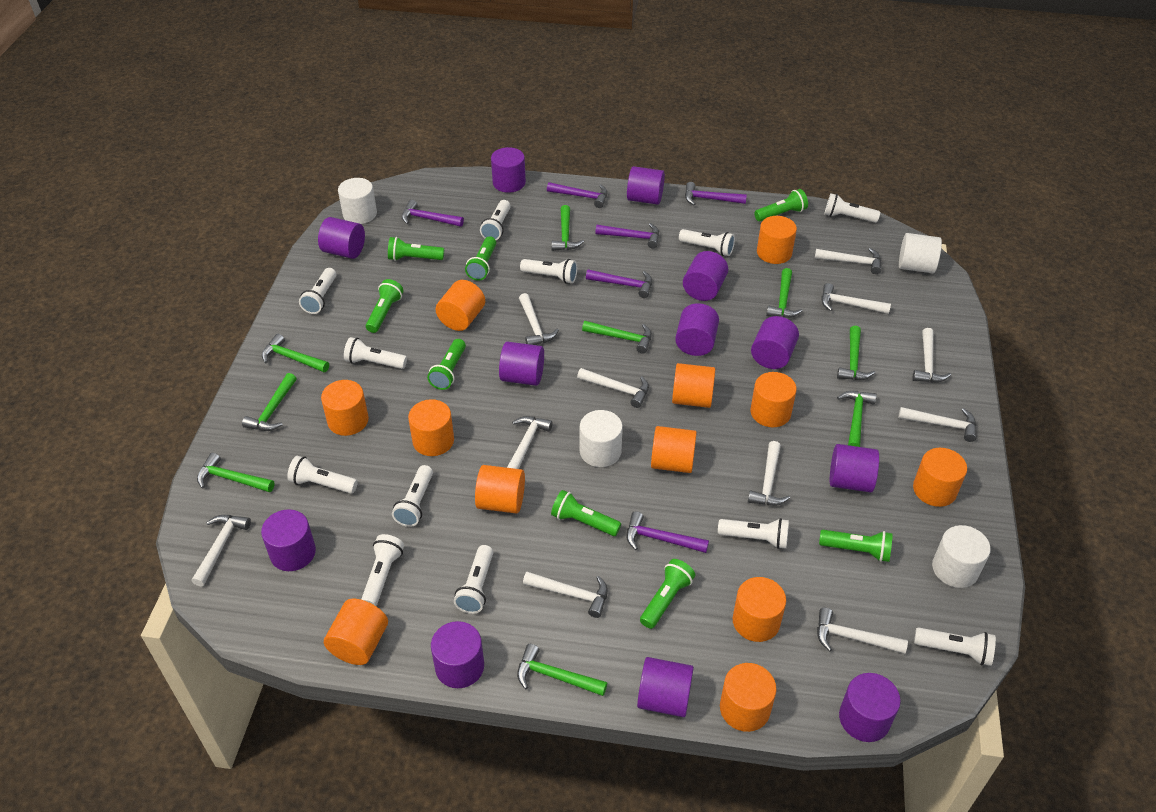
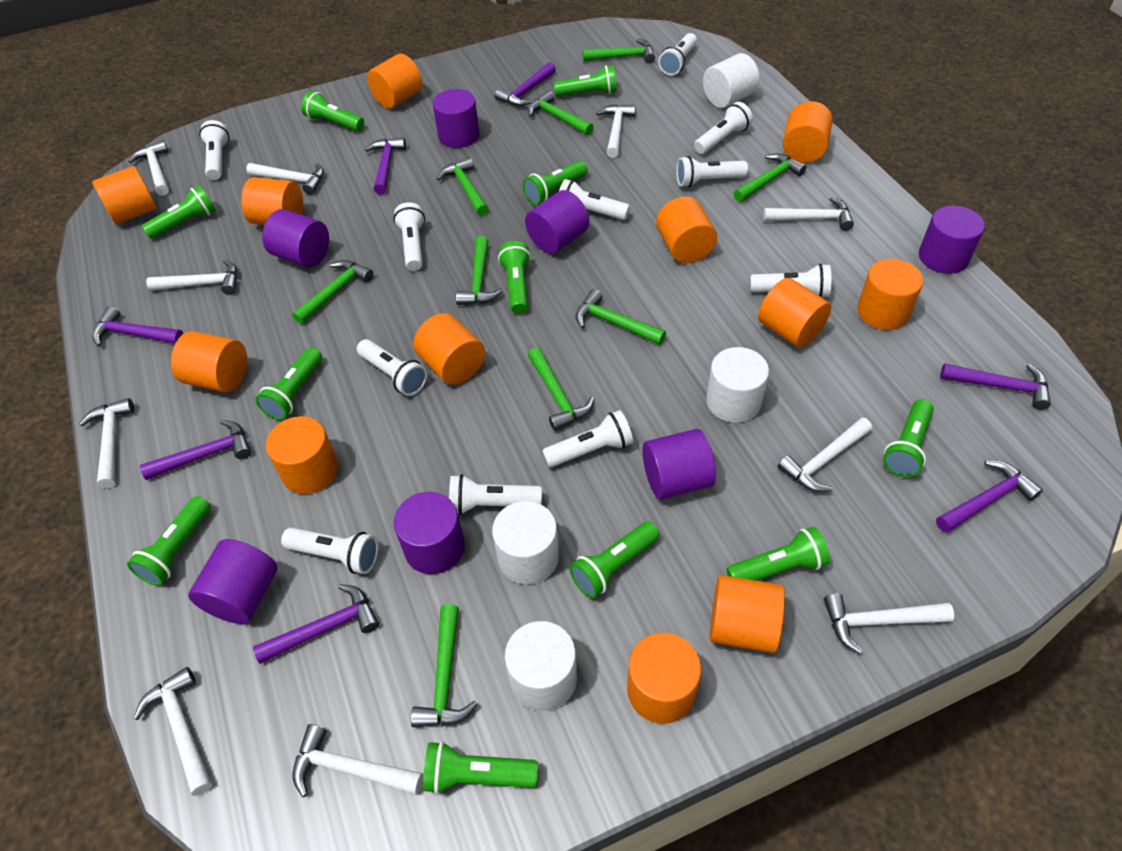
green flashlight: [366,279,404,333] [388,237,444,261] [427,339,466,390] [465,236,496,281] [551,490,621,536] [640,559,695,629] [754,189,808,221] [819,530,893,562] = 8 -> [127,496,211,586] [142,185,216,239] [256,347,322,420] [301,91,364,131] [423,741,538,794] [498,241,531,314] [523,161,587,205] [554,65,617,97] [569,521,659,598] [726,527,830,581] [883,399,934,477] = 11
purple cylinder: [261,509,316,571] [318,217,365,259] [431,621,484,688] [491,147,526,193] [499,342,544,386] [627,166,665,205] [637,657,694,717] [675,303,719,356] [683,251,728,301] [751,316,799,369] [830,444,879,492] [839,673,901,742] = 12 -> [188,539,278,624] [262,209,329,268] [394,492,465,574] [433,89,480,148] [525,190,589,254] [642,429,716,500] [919,205,985,274] = 7
purple hammer: [402,200,464,227] [547,182,608,208] [586,269,652,298] [595,223,659,248] [626,511,709,553] [685,182,747,205] = 6 -> [92,306,183,346] [140,420,251,480] [253,584,379,664] [365,137,406,195] [494,62,556,106] [936,460,1043,533] [940,363,1051,410] = 7
white flashlight: [287,456,358,494] [299,268,336,314] [344,337,407,369] [361,534,404,606] [392,465,433,527] [454,545,493,614] [480,200,511,240] [520,259,577,284] [679,229,735,256] [718,518,789,549] [824,193,880,223] [914,628,996,666] = 12 -> [199,120,230,180] [281,528,379,574] [357,339,427,396] [393,202,425,271] [449,474,542,515] [542,410,633,467] [559,179,630,220] [658,33,697,75] [676,156,748,188] [694,102,753,154] [750,264,831,297] = 11
white hammer: [192,515,251,587] [507,416,553,469] [519,293,559,345] [523,572,608,618] [577,368,649,408] [748,441,790,506] [815,248,881,274] [817,608,908,654] [821,283,891,314] [898,407,977,442] [912,328,951,383] = 11 -> [79,398,134,488] [128,140,169,196] [133,667,212,796] [146,259,238,295] [246,163,324,195] [293,724,423,797] [596,104,636,158] [763,197,854,231] [777,418,872,492] [824,593,954,654] = 10

